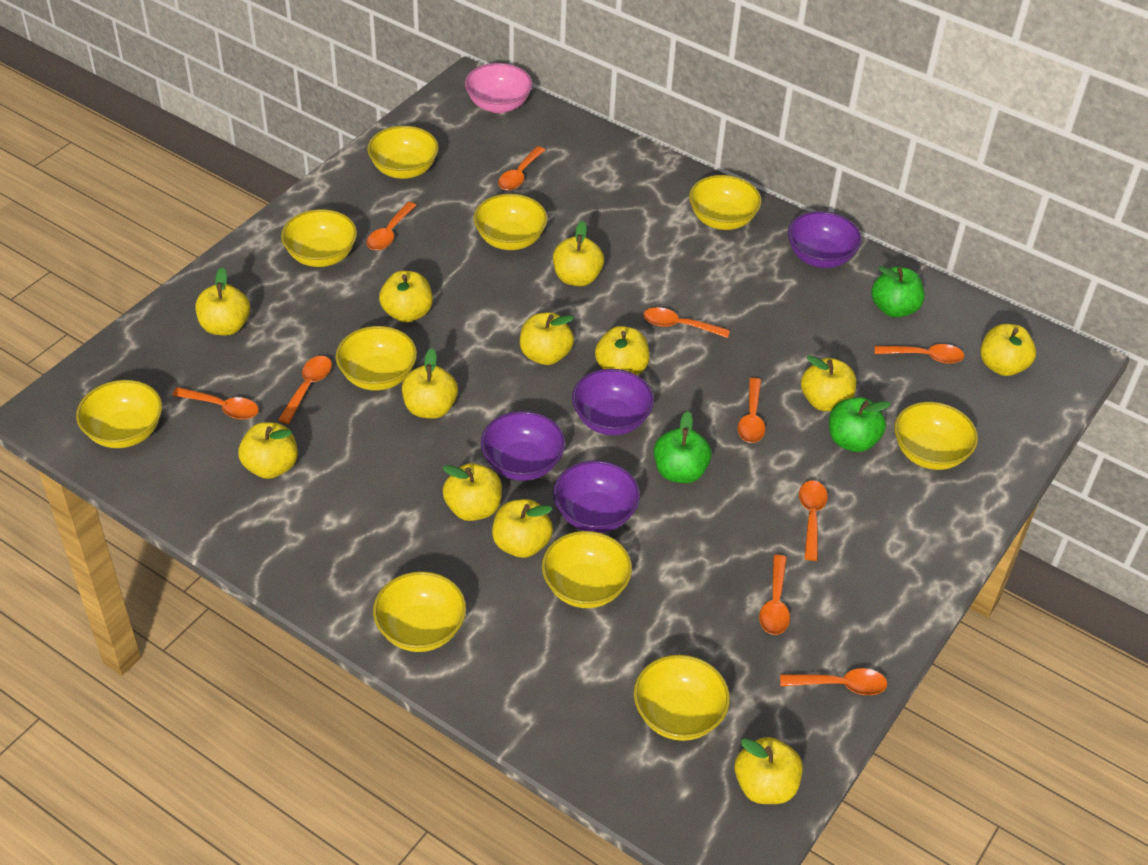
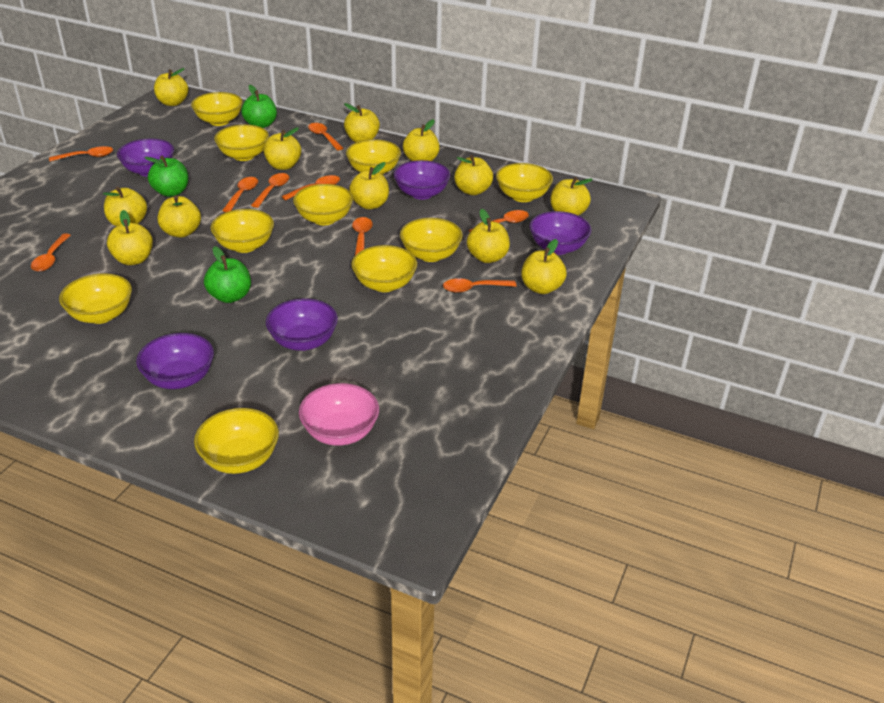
orange spoon: [172,387,259,420] [278,356,332,424] [366,202,417,251] [498,146,545,190] [643,307,730,338] [738,378,765,443] [759,555,790,635] [780,668,887,695] [799,480,828,561] [875,344,965,364] = 10 -> [31,234,71,272] [49,146,113,161] [222,177,258,212] [251,173,289,208] [282,175,340,200] [308,123,343,150] [352,217,373,255] [443,278,516,293] [469,210,529,232] = 9
purple bowl: [481,411,565,481] [553,460,640,533] [572,369,654,435] [788,211,862,268] = 4 -> [117,138,174,176] [136,333,214,389] [266,298,338,351] [394,160,451,200] [529,211,592,255] = 5

